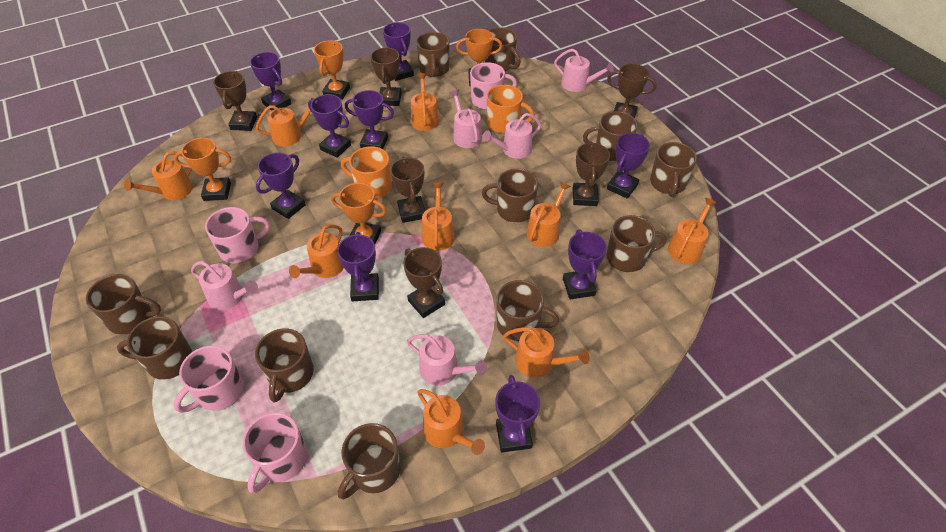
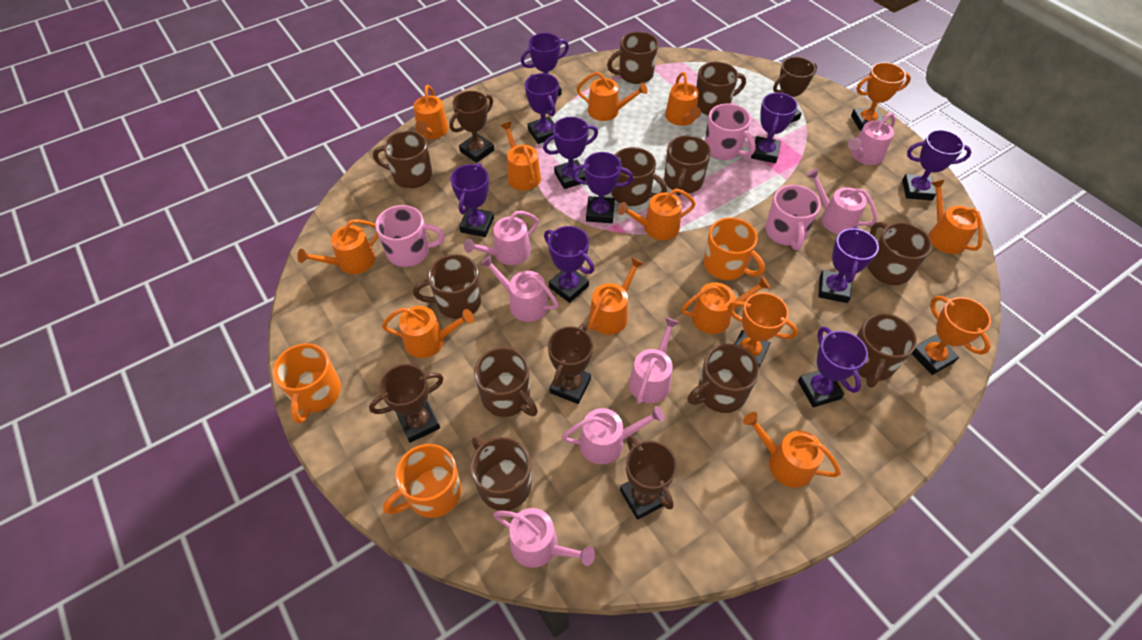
brown trophy: [213,71,257,131] [371,47,402,106] [390,157,425,223] [403,247,445,318] [573,142,610,206] [607,64,657,118] = 6 -> [369,364,444,443] [449,91,494,163] [548,324,593,404] [620,436,677,520] [773,57,817,123] = 5
orange mug: [341,146,392,199] [487,85,535,133] = 2 -> [273,343,341,424] [383,444,462,518] [704,217,765,280] = 3
orange trophy: [174,138,231,201] [314,40,350,100] [331,183,387,244] [456,29,502,86] = 4 -> [728,292,798,368] [851,62,911,131] [911,296,991,375] = 3
orange watering can: [124,152,193,200] [256,98,314,146] [289,225,344,278] [411,73,439,131] [417,389,485,455] [422,182,455,251] [503,327,589,378] [527,182,571,247] [668,198,717,264] = 9 -> [297,219,379,274] [382,306,474,358] [413,85,449,139] [500,122,541,191] [576,72,648,121] [588,258,644,335] [618,189,696,240] [665,72,701,126] [681,276,770,334] [743,412,841,488] [929,180,983,254] = 11
pink mug: [174,345,244,413] [205,207,270,264] [242,412,307,494] [470,62,517,110] = 4 -> [375,205,445,267] [705,104,756,160] [765,185,821,250] = 3
pink watering can: [191,261,258,310] [407,334,487,386] [450,90,482,148] [483,113,541,159] [554,49,614,92] = 5 -> [464,211,539,265] [480,255,559,322] [493,508,595,568] [562,406,664,464] [629,317,679,404] [806,168,877,235] [848,113,895,165] = 7
purple trophy: [250,52,292,111] [256,152,306,219] [308,94,351,158] [337,232,379,301] [345,90,394,149] [383,22,414,81] [495,375,540,452] [563,230,607,299] [607,133,650,198] = 9 -> [450,163,494,237] [521,33,569,96] [525,73,559,144] [543,117,598,189] [544,226,594,303] [571,152,633,223] [751,92,798,163] [798,327,868,407] [818,226,879,303] [902,130,971,201] = 10

